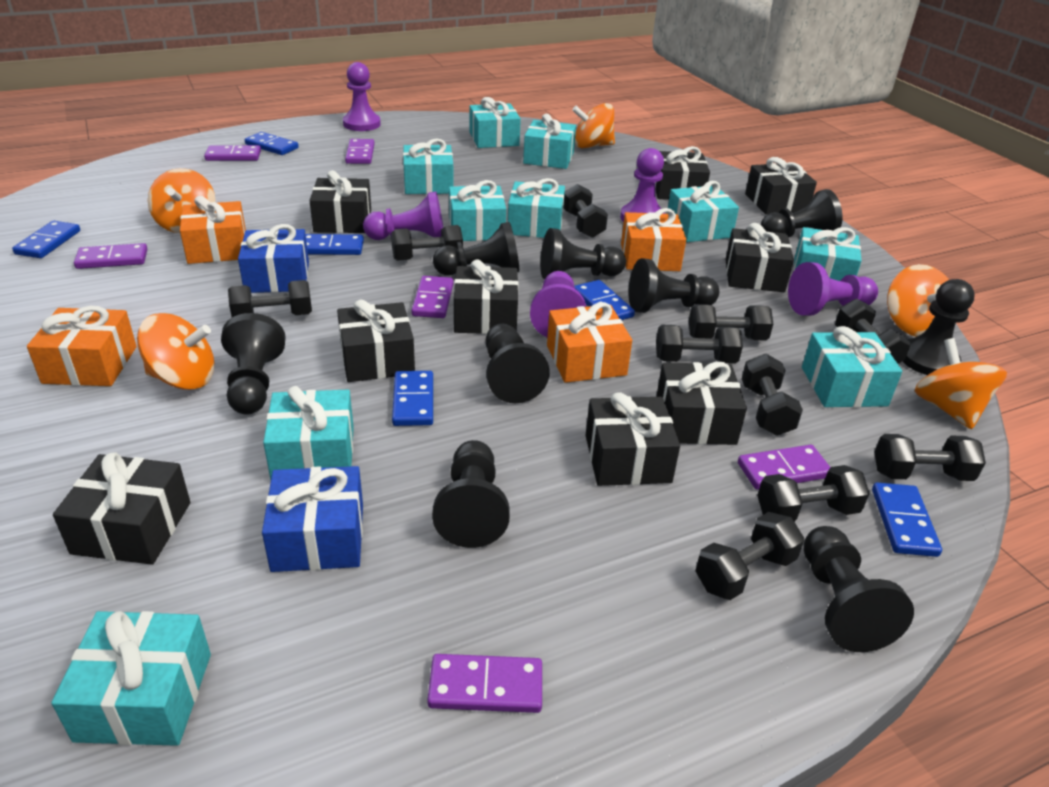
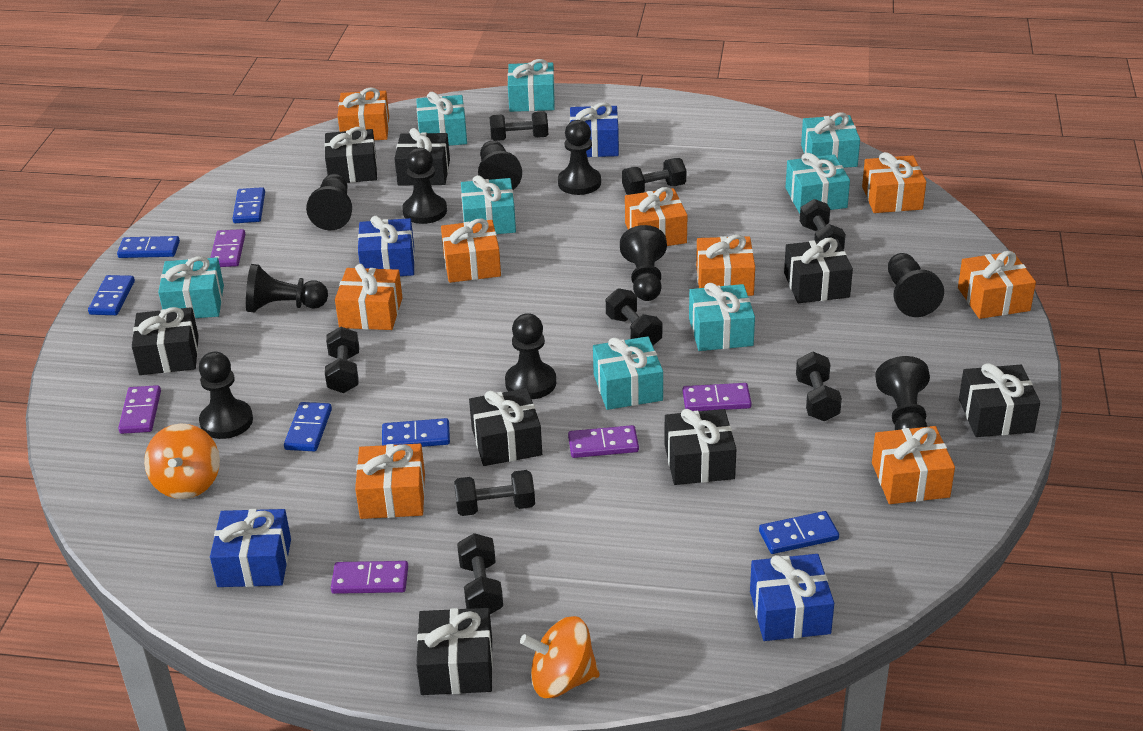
black dumbbell: [228,280,312,317] [391,225,463,261] [563,184,608,238] [656,325,743,364] [689,304,773,340] [695,512,804,600] [742,354,803,436] [757,465,870,522] [835,299,911,364] [874,434,986,481] = 10 -> [325,327,359,393] [454,470,535,516] [457,533,503,614] [489,111,548,141] [606,288,662,345] [622,158,686,195] [796,352,842,421] [800,199,846,249] = 8
black gift: [53,452,190,565] [310,170,371,233] [337,299,415,382] [454,259,518,334] [586,392,680,486] [655,146,710,200] [656,362,747,445] [725,223,794,292] [745,157,817,215] = 9 -> [132,307,199,375] [324,127,377,183] [394,128,450,185] [416,608,493,695] [469,388,542,466] [664,409,736,485] [784,238,853,303] [959,363,1040,437] = 8
black pawn: [221,313,286,415] [432,440,510,548] [433,222,519,275] [485,324,550,403] [540,228,626,279] [628,258,719,313] [761,189,842,237] [803,526,914,652] [903,279,975,375] = 9 -> [199,352,253,439] [246,264,328,312] [306,174,352,230] [402,148,447,224] [478,141,522,190] [505,313,556,399] [558,120,601,195] [620,225,667,301] [875,356,930,430] [888,253,944,317] = 10
blue gift: [238,224,309,293] [262,466,363,572] = 2 -> [210,509,291,587] [358,216,415,276] [570,102,619,157] [750,554,834,641] = 4
orange gift: [27,306,137,386] [180,196,246,264] [547,302,632,383] [621,208,686,271] = 4 -> [335,264,402,330] [338,88,389,140] [355,444,425,519] [441,219,501,283] [625,187,687,246] [696,235,755,296] [862,152,926,213] [872,426,955,504] [958,251,1036,319] = 9
orange spinning top: [137,313,215,390] [148,168,216,233] [572,103,615,148] [887,264,949,337] [915,338,1007,429] = 5 -> [144,424,220,499] [520,616,600,698] = 2
purple domino: [74,243,147,269] [204,145,261,161] [345,139,374,164] [411,276,454,318] [427,654,542,713] [738,445,831,490] = 6 -> [118,385,161,434] [210,229,245,267] [331,561,408,594] [568,425,639,458] [682,383,752,411] = 5
purple pawn: [343,62,381,131] [363,191,443,240] [530,271,586,337] [620,148,665,222] [788,262,878,316] = 5 -> none = 0
turquoise gift: [51,611,211,746] [263,386,354,480] [403,139,454,194] [449,180,506,241] [470,97,521,148] [508,178,565,238] [523,114,576,169] [667,181,739,242] [794,227,862,281] [802,326,903,407] = 10 -> [158,256,224,318] [416,92,467,146] [461,175,516,234] [508,59,555,112] [593,336,663,410] [689,283,755,351] [785,153,850,214] [801,113,860,168] = 8

